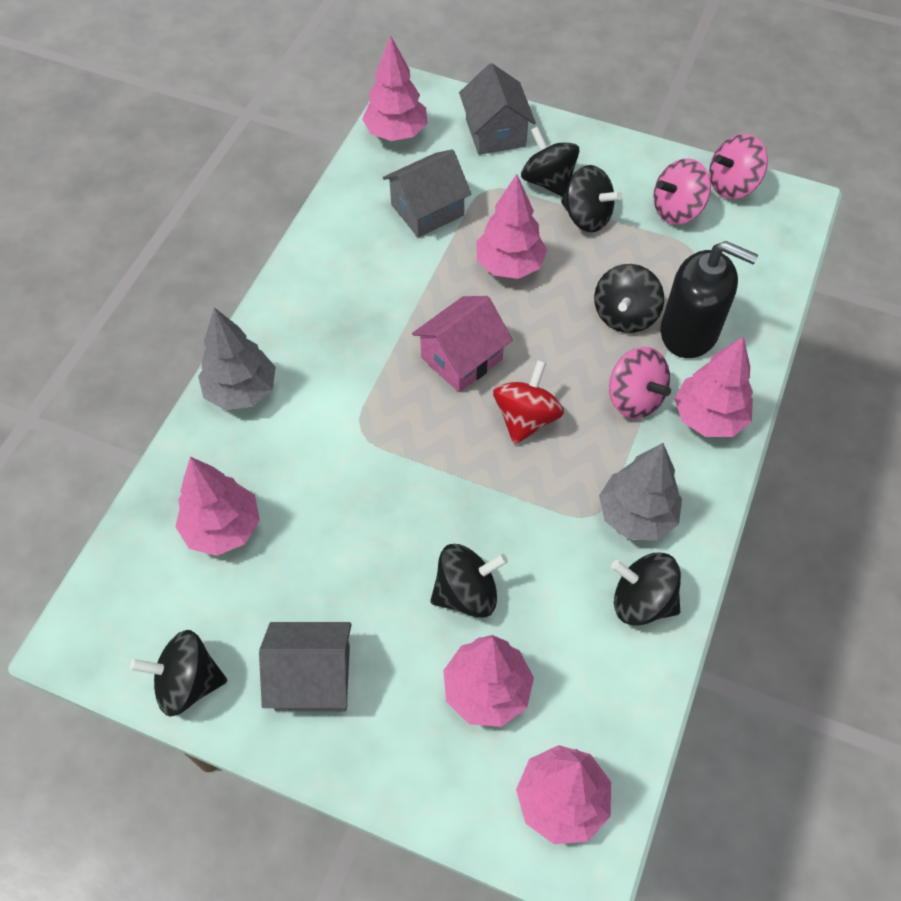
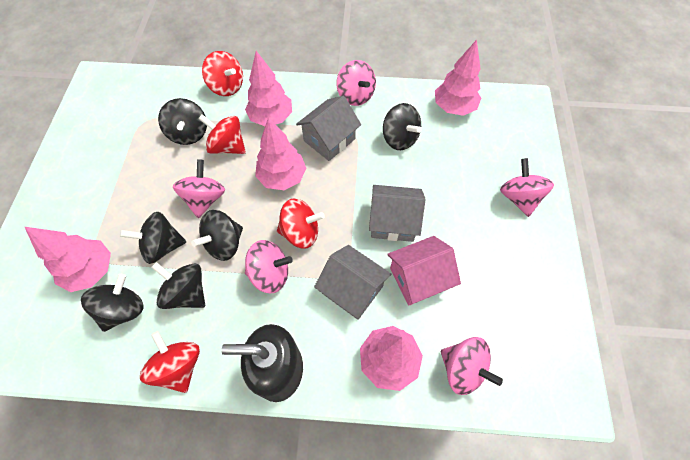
grey tree: [198,307,276,410] [599,443,682,541] = 2 -> none = 0
pink spinning top: [609,347,671,419] [653,158,711,225] [709,134,768,199] = 3 -> [173,159,225,218] [245,240,293,293] [336,60,376,106] [441,337,503,395] [500,158,554,217] = 5
pink tree: [175,457,260,556] [362,35,428,141] [443,635,534,727] [476,174,547,279] [516,745,611,844] [674,336,753,437] = 6 -> [25,227,111,292] [245,51,292,126] [255,117,306,190] [360,326,423,391] [435,39,481,116] = 5
red spinning top: [493,360,564,445] = 1 -> [140,331,200,393] [198,114,246,154] [202,51,243,96] [277,198,325,249] = 4

